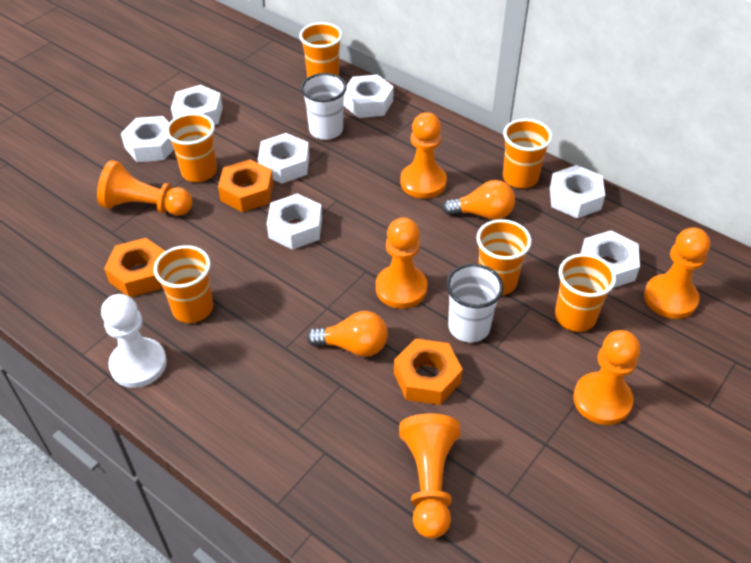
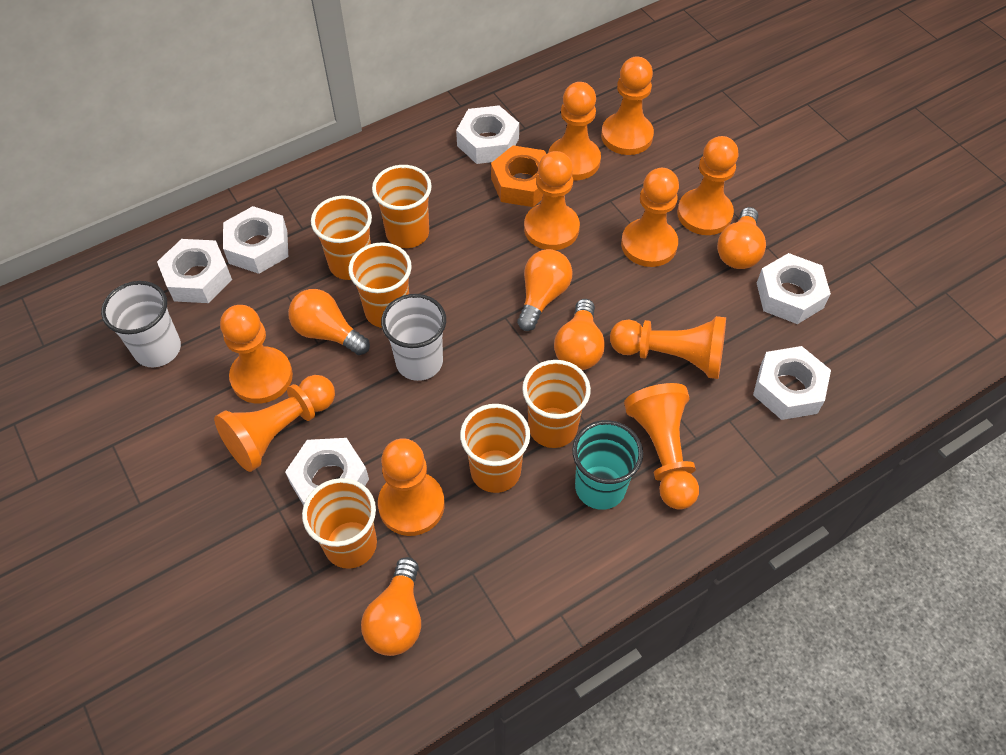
orange light bulb: [307,311,388,357] [442,180,515,220] = 2 -> [288,289,370,355] [361,557,421,656] [517,249,573,331] [554,299,605,370] [717,207,766,269] = 5
orange nut: [104,238,165,297] [218,159,273,212] [394,338,463,405] = 3 -> [491,145,546,207] = 1
orange pawn: [97,160,192,216] [376,217,427,309] [399,414,461,538] [400,112,447,199] [573,330,640,425] [644,227,710,319] = 6 -> [214,375,335,472] [220,305,293,403] [378,438,445,536] [524,151,580,250] [548,82,601,180] [601,57,654,155] [610,316,726,379] [621,168,679,267] [624,383,699,510] [677,136,739,235] = 10
turquoise cup: none = 0 -> [572,420,643,510] = 1
white nut: [121,116,174,162] [171,85,223,125] [258,133,309,183] [267,194,322,250] [343,75,394,118] [550,165,605,219] [581,231,640,288] = 7 -> [157,239,232,303] [223,206,288,274] [285,438,369,506] [456,105,519,164] [753,346,831,420] [757,253,831,324] = 6
white pawn: [101,294,167,388] = 1 -> none = 0

